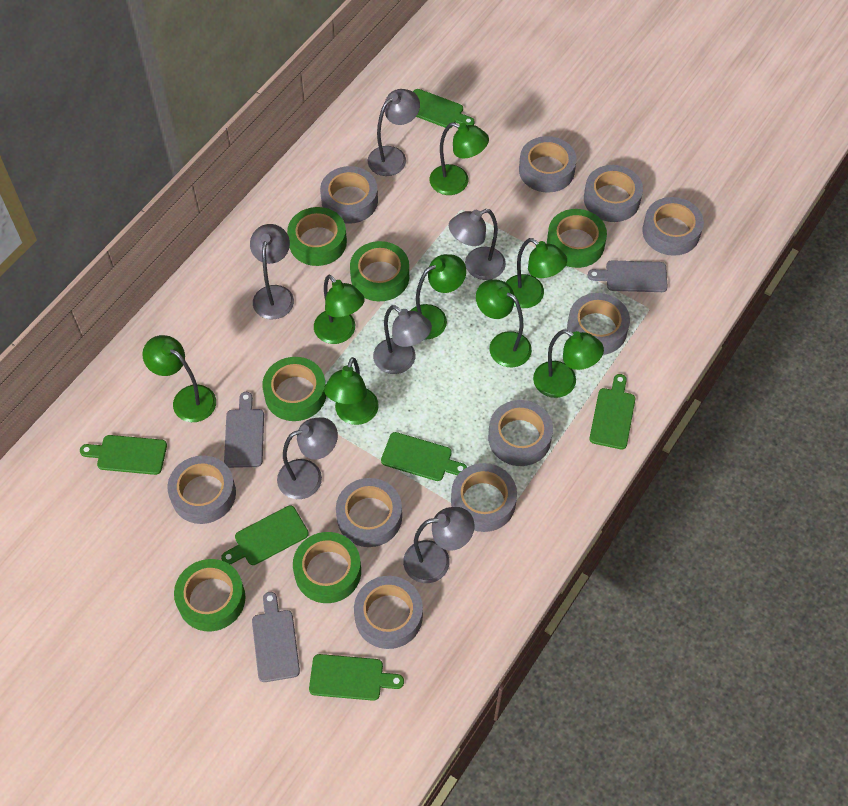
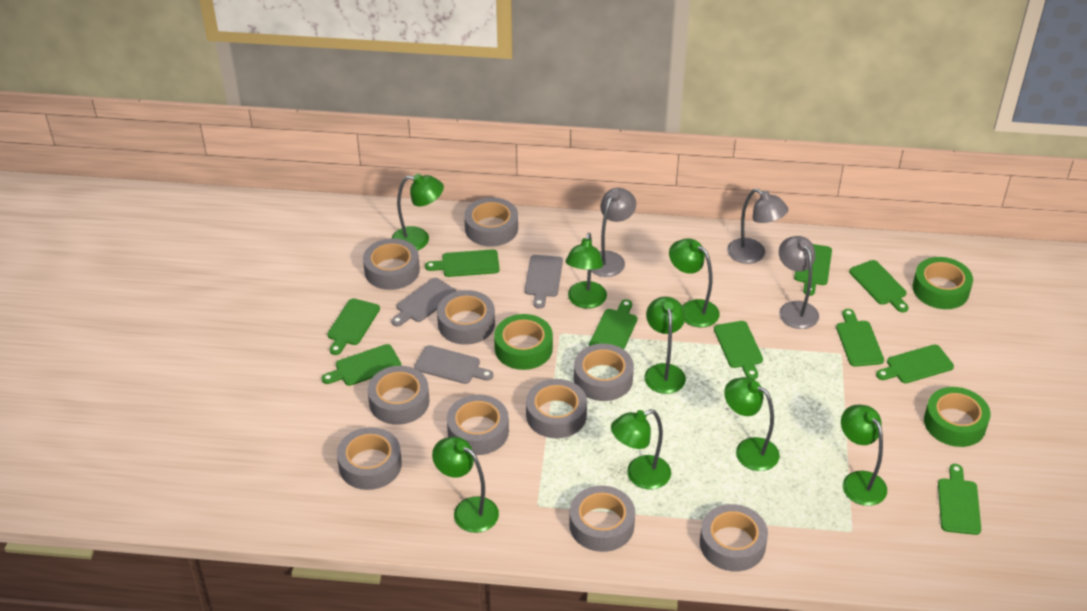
green cutting board: [80,435,167,475] [221,506,309,565] [309,654,404,701] [381,432,467,481] [413,89,475,128] [589,374,635,449] = 6 -> [322,344,401,386] [327,298,380,355] [425,249,500,277] [589,299,637,349] [714,321,763,379] [794,244,832,296] [836,309,884,367] [849,260,909,313] [876,345,954,383] [938,464,981,535] = 10
green tape: [174,559,245,631] [262,357,326,421] [287,207,347,266] [293,532,361,603] [350,241,409,301] [547,209,607,268] = 6 -> [494,314,553,370] [913,257,973,309] [924,387,990,447] = 3
grey lamp: [250,224,294,319] [277,417,338,499] [368,89,420,176] [373,305,432,374] [403,507,475,583] [449,209,506,280] = 6 -> [591,188,636,277] [727,188,788,264] [779,236,819,329] = 3

